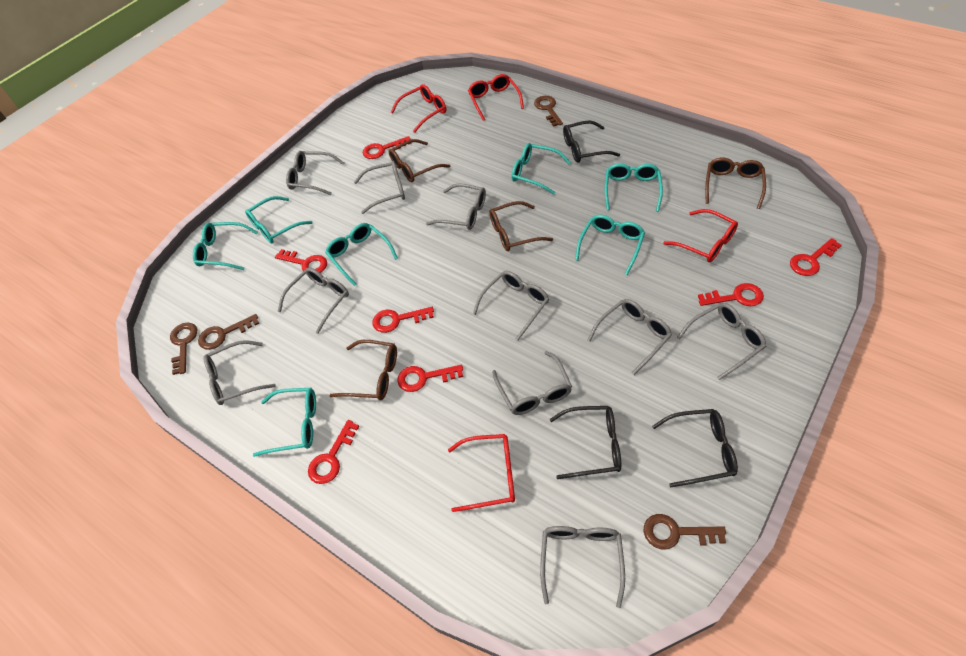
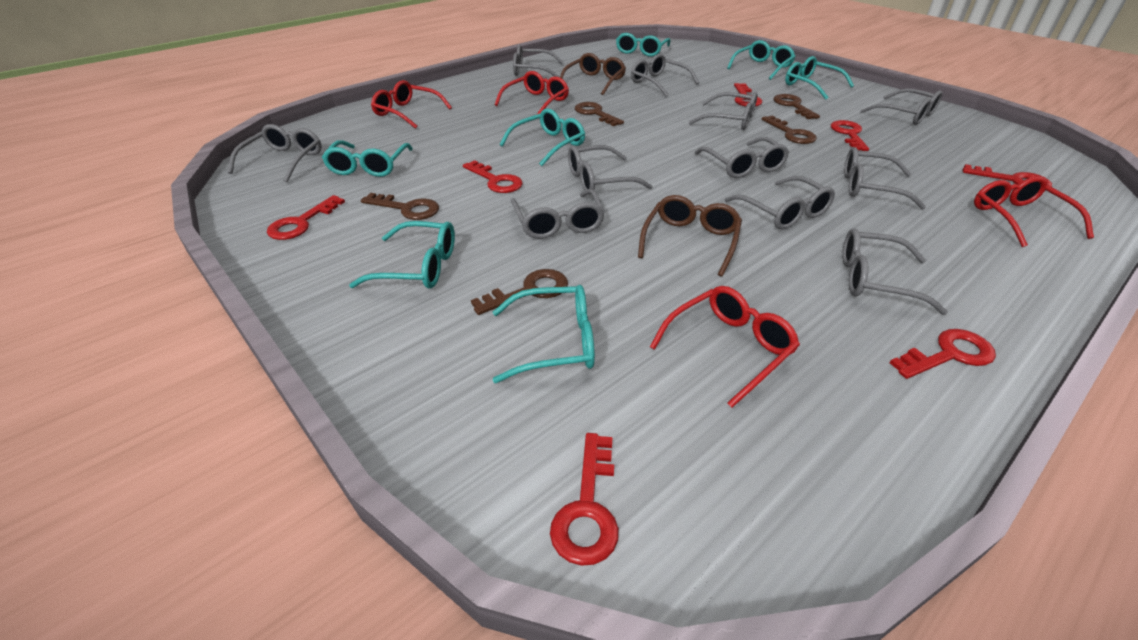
black glasses: [550,406,621,479] [563,120,620,163] [652,409,738,487] = 3 -> none = 0
brown glasses: [329,340,397,400] [389,139,450,182] [489,201,553,251] [705,158,766,209] = 4 -> [560,53,626,95] [638,195,742,277] = 2
brown key: [170,323,197,375] [198,314,259,350] [534,96,563,127] [644,514,726,549] = 4 -> [361,193,439,220] [471,269,568,315] [575,102,624,126] [762,115,817,144] [773,94,820,119] = 5
grey glasses: [203,340,276,405] [278,268,349,334] [286,151,344,195] [354,161,405,214] [426,183,486,230] [473,271,549,341] [492,351,572,415] [540,526,625,608] [588,299,672,375] [677,303,766,380] = 10 -> [228,124,322,182] [511,189,605,239] [513,45,563,77] [568,145,653,191] [631,54,699,97] [689,92,758,130] [695,137,789,178] [724,176,835,229] [842,228,948,315] [844,147,926,210] [860,88,943,125] = 11

